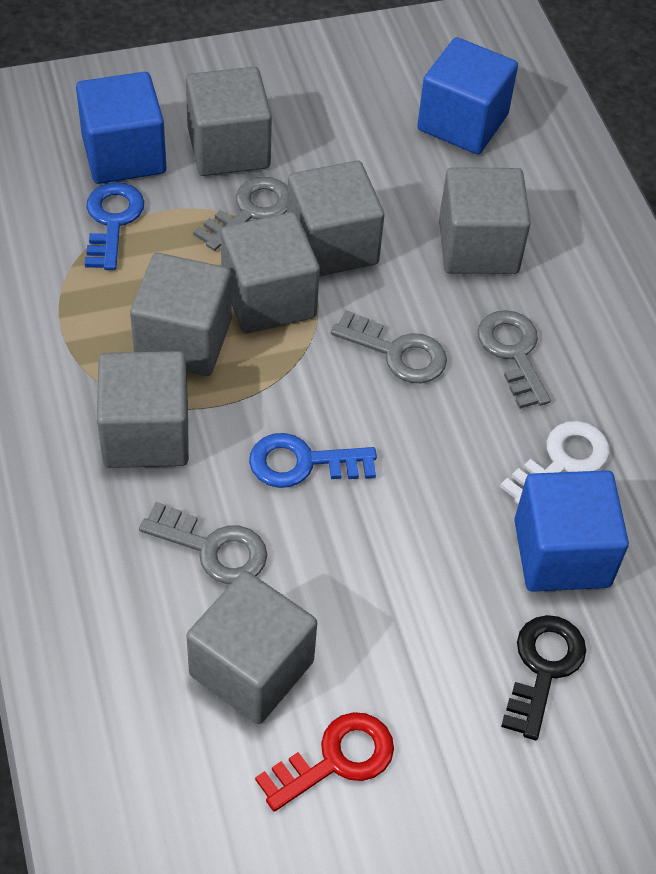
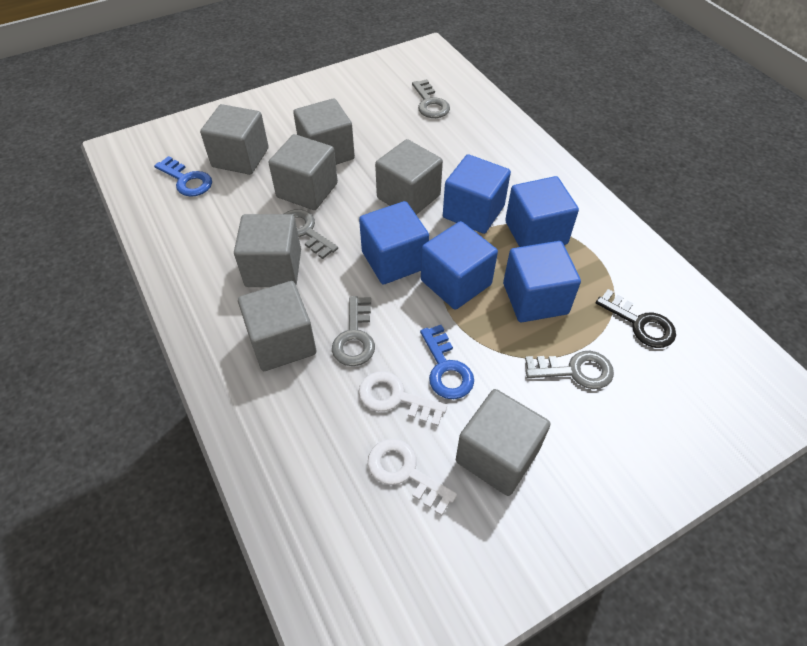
blue cube: [76,72,166,184] [417,37,518,154] [514,470,629,592] = 3 -> [359,201,429,285] [421,221,498,310] [443,154,511,234] [503,241,581,322] [505,176,579,247] = 5
red key: [255,712,394,812] = 1 -> none = 0
white key: [500,421,610,505] = 1 -> [359,371,447,426] [368,439,457,516] = 2

